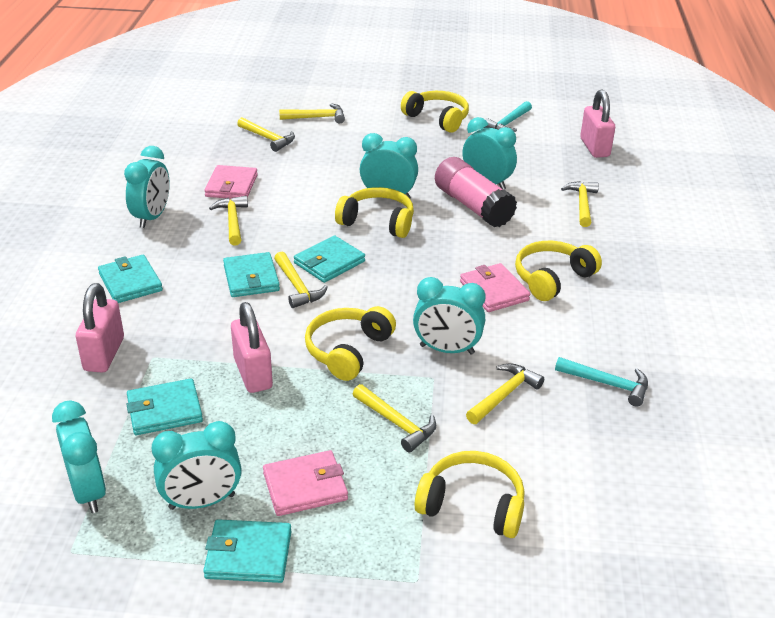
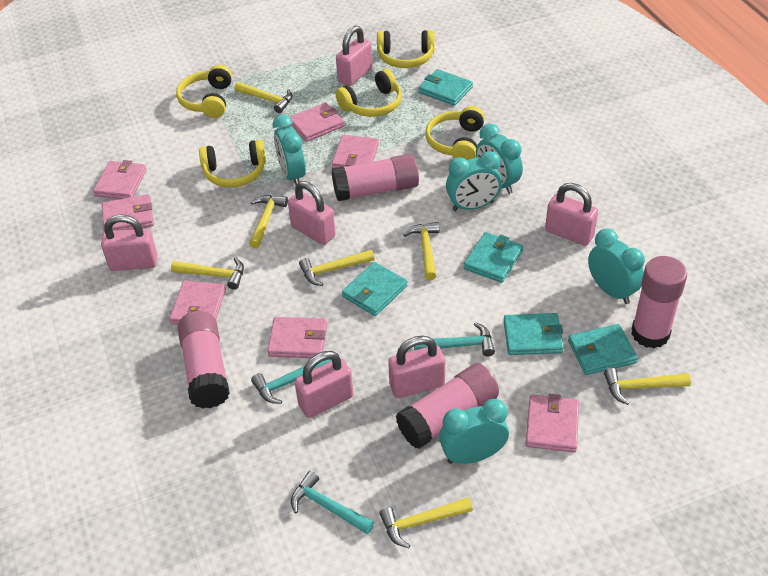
pink glue stick: [435,157,517,227] = 1 -> [178,311,230,409] [332,154,419,201] [396,363,499,449] [631,256,687,349] = 4
pink padlock: [75,283,124,373] [231,302,273,393] [580,89,615,158] = 3 -> [101,215,157,271] [288,181,336,245] [295,351,353,418] [336,26,373,86] [388,336,445,398] [545,183,598,246] = 6
pink wallet: [204,165,258,199] [263,450,348,516] [460,263,530,312] = 3 -> [93,160,147,199] [102,194,154,232] [169,281,226,325] [267,317,327,358] [290,102,344,142] [331,135,379,168] [526,394,579,452] = 7
turquoise clock: [52,400,106,513] [124,146,170,228] [152,421,242,510] [360,133,418,199] [413,277,485,354] [463,117,517,189] = 6 -> [273,115,306,185] [439,399,509,464] [446,151,502,211] [476,123,523,194] [588,229,645,304] = 5
turquoise hammer: [484,101,532,132] [555,357,648,406] = 2 -> [251,360,332,404] [291,471,374,534] [414,322,495,357] = 3

